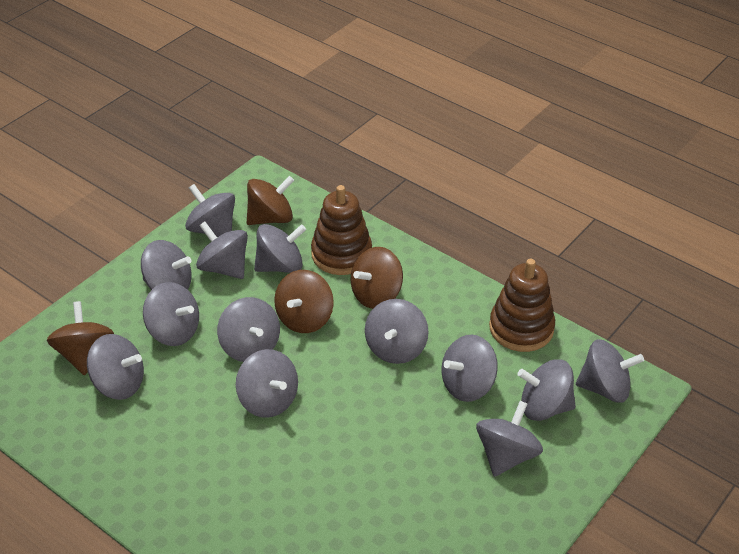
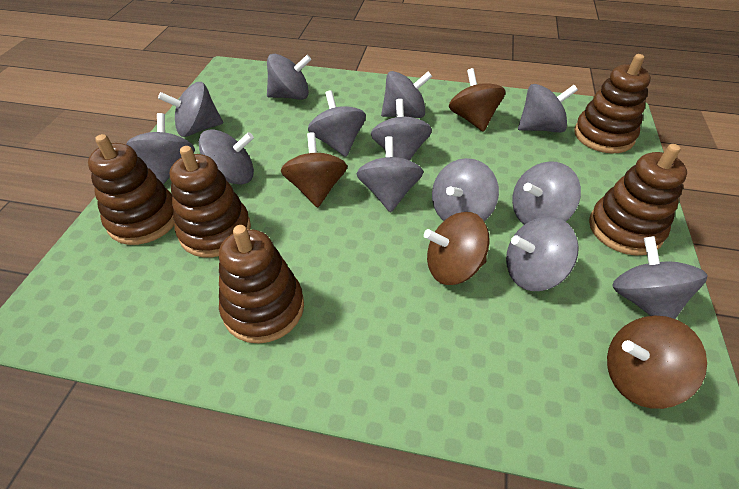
brown stacking toy: [311,185,372,275] [489,259,555,352] = 2 -> [88,134,175,245] [170,146,251,257] [219,225,304,344] [574,54,651,153] [589,144,687,256] = 5

